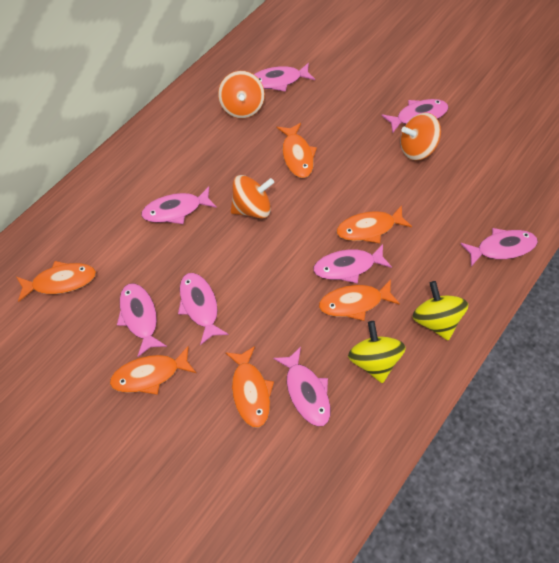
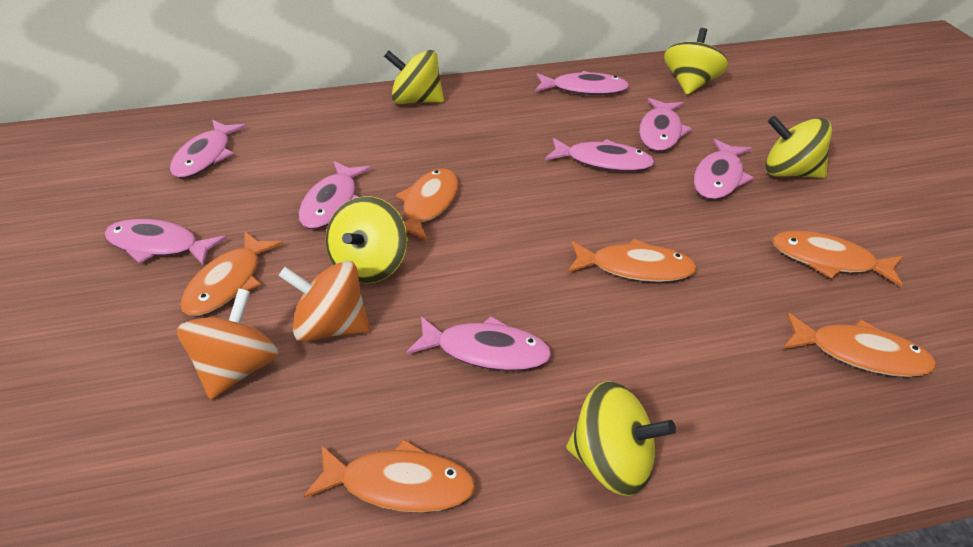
orange spinning top: [218,71,265,118] [231,175,274,218] [400,113,441,160] = 3 -> [177,288,278,400] [278,261,370,342] = 2
yellow spinning top: [348,321,406,383] [412,281,468,340] = 2 -> [326,196,408,284] [384,50,444,104] [566,381,676,496] [664,28,728,95] [765,116,832,178] = 5

